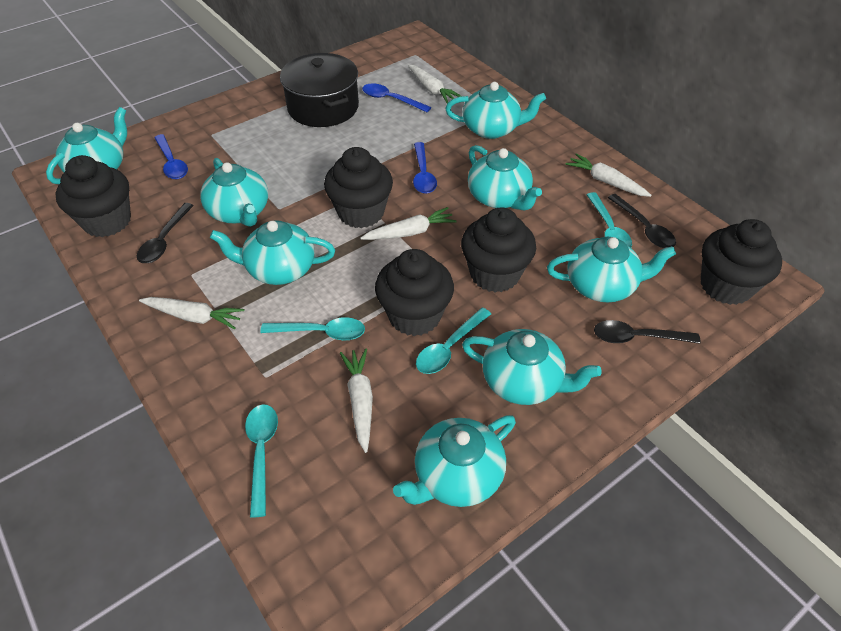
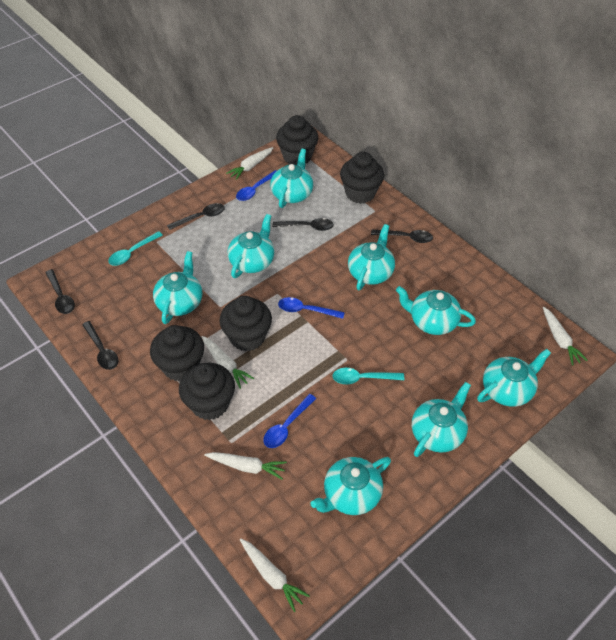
black pot: [280,53,359,127] = 1 -> none = 0
black spoon: [137,203,194,263] [594,320,701,344] [608,194,676,248] = 3 -> [45,269,75,314] [82,321,118,370] [167,203,225,230] [273,218,334,231] [371,230,433,243] = 5
turquoise spoon: [245,404,278,518] [260,317,365,340] [416,307,491,374] [587,192,632,248] = 4 -> [108,231,163,266] [333,368,404,384] = 2

